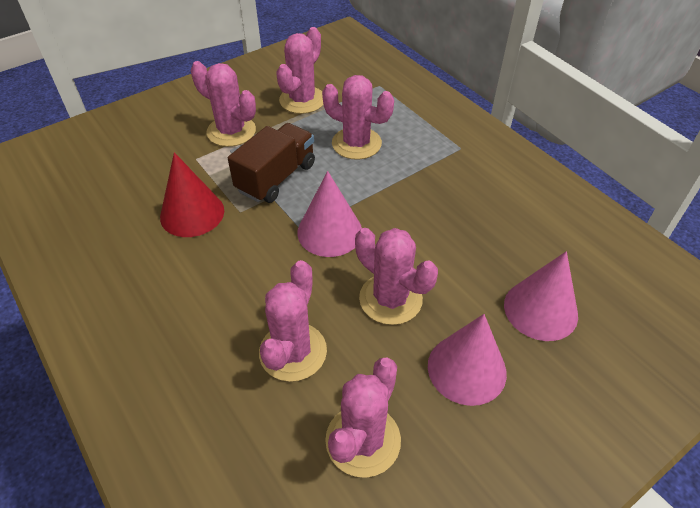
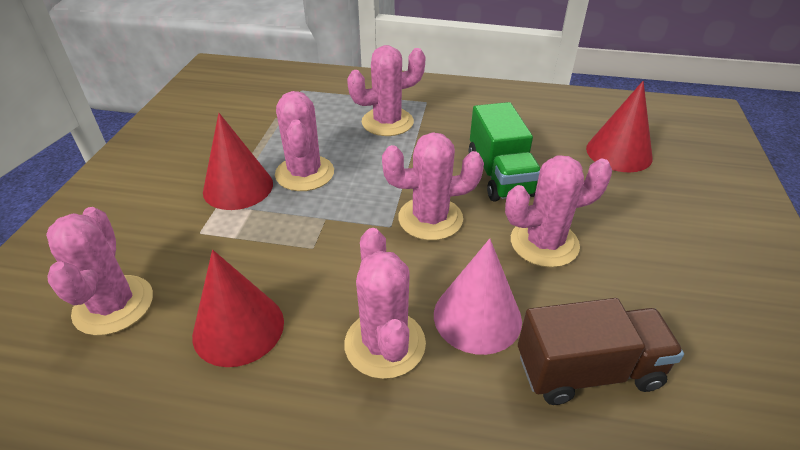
green truck: none = 0 -> [469,102,540,202] = 1
pink cone: [297,171,362,257] [428,314,507,406] [504,251,578,341] = 3 -> [434,239,522,355] = 1
red cone: [160,152,224,237] = 1 -> [192,250,284,367] [203,113,273,210] [586,81,653,172] = 3

